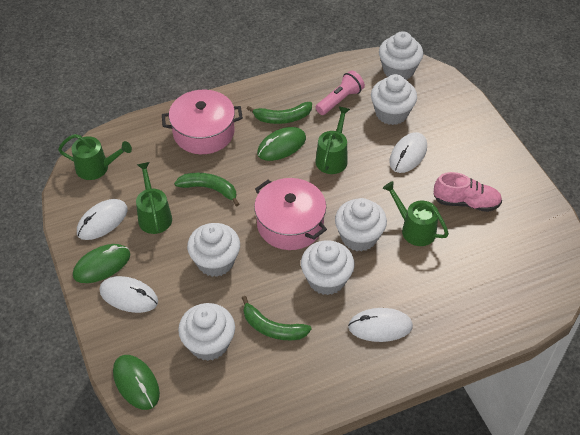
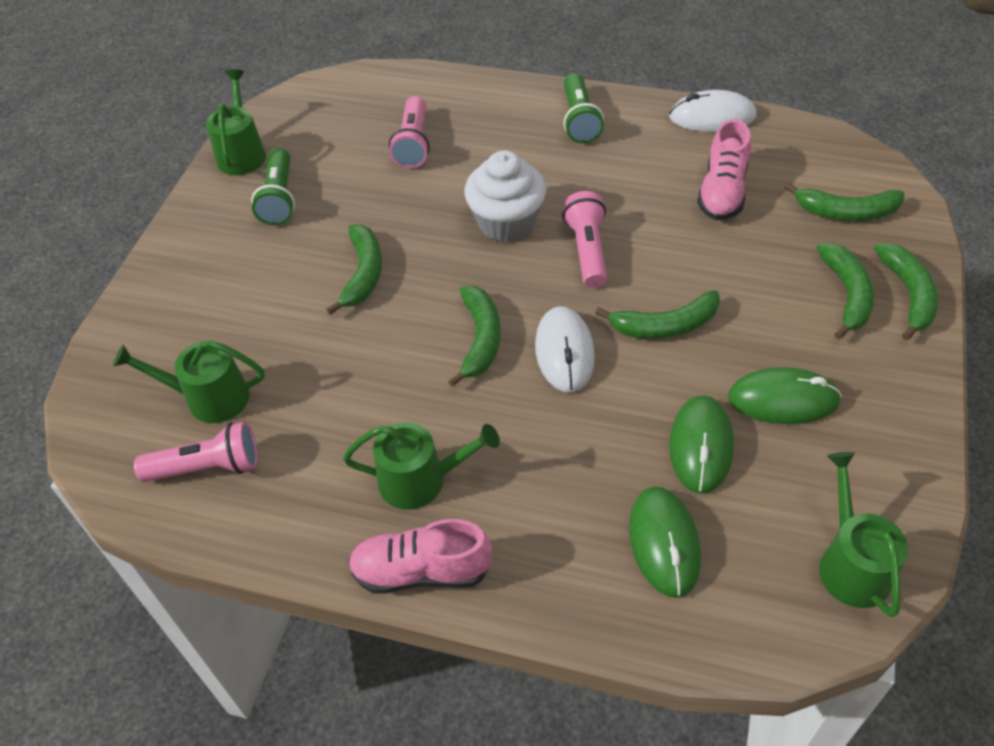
green banana: [174,173,239,207] [242,296,312,340] [247,102,312,124] = 3 -> [326,224,382,315] [448,286,501,387] [595,290,720,339] [784,182,904,221] [817,243,874,339] [874,243,938,340] = 6
green flashlight: none = 0 -> [251,148,295,225] [564,73,604,143] = 2
pink flashlight: [316,70,365,115] = 1 -> [134,422,258,482] [389,96,430,169] [562,191,607,288] = 3
pink pot: [162,90,243,154] [254,178,327,250] = 2 -> none = 0
pink shoe: [434,172,502,212] = 1 -> [348,519,492,594] [697,119,751,220] = 2
white cupcake: [178,303,235,361] [187,223,240,277] [301,240,355,295] [335,198,387,252] [371,74,417,125] [379,31,423,80] = 6 -> [464,151,546,242] = 1
white mouse: [77,199,128,240] [100,276,158,313] [348,308,413,342] [389,132,427,173] = 4 -> [535,306,595,393] [669,90,757,132] = 2

